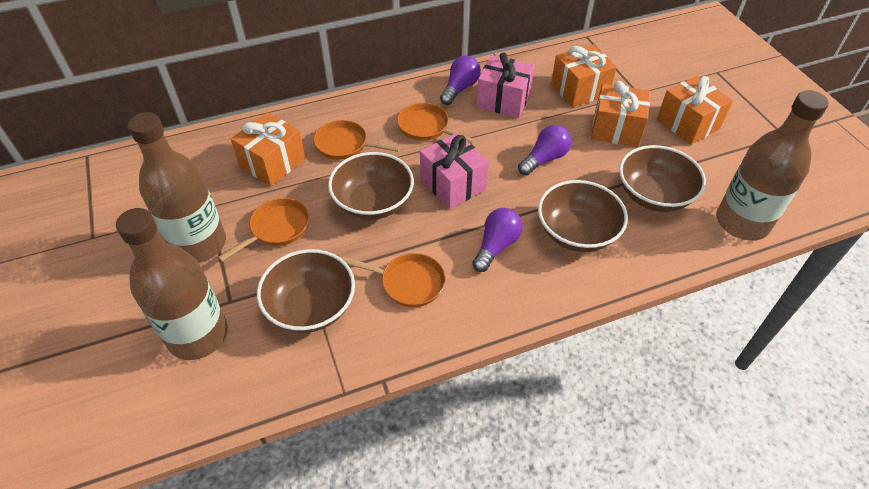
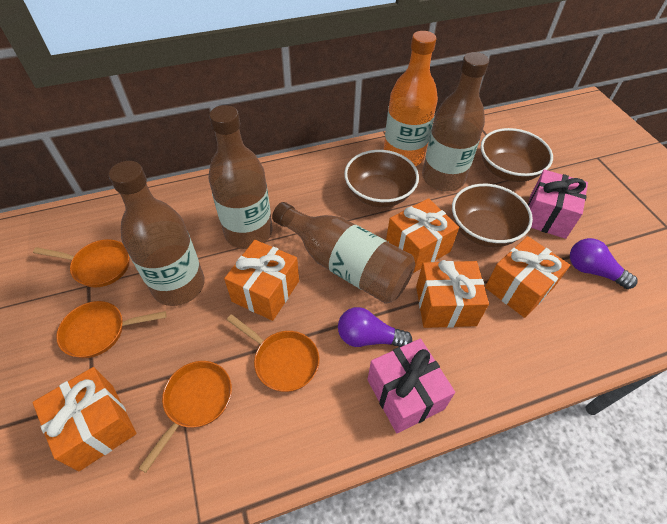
brown bottle: [116,208,228,360] [128,112,226,263] [716,90,829,241] = 3 -> [109,161,205,306] [208,105,273,249] [272,202,415,304] [422,52,489,191] = 4
brown bowl: [257,249,355,333] [328,152,414,220] [538,180,628,252] [619,145,706,212] = 4 -> [344,150,419,207] [452,184,533,247] [481,128,553,182] = 3
orange bottle: none = 0 -> [383,31,438,166] = 1
orange gift: [231,112,306,186] [551,44,617,107] [591,81,650,147] [657,76,733,145] = 4 -> [32,367,137,471] [224,240,299,321] [386,198,459,273] [416,260,489,328] [485,236,570,318] = 5
purple light bulb: [440,56,481,105] [472,208,523,272] [518,125,572,176] = 3 -> [338,307,412,347] [570,238,638,289] = 2

